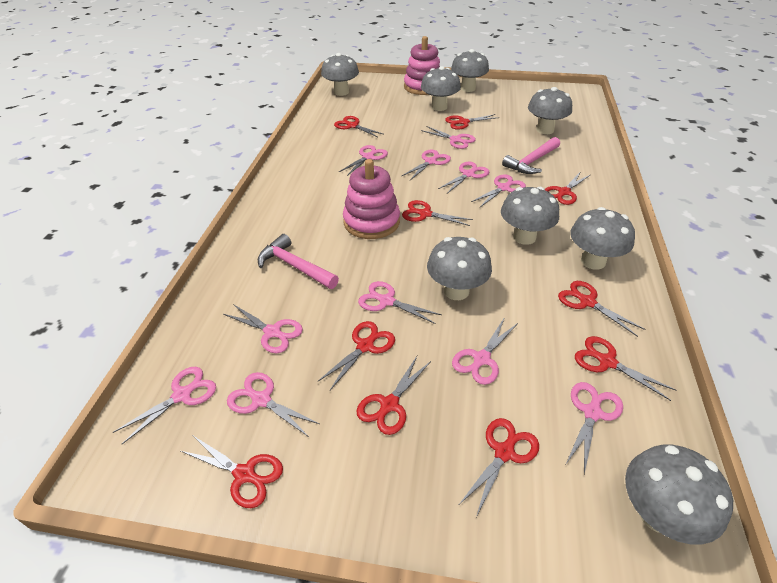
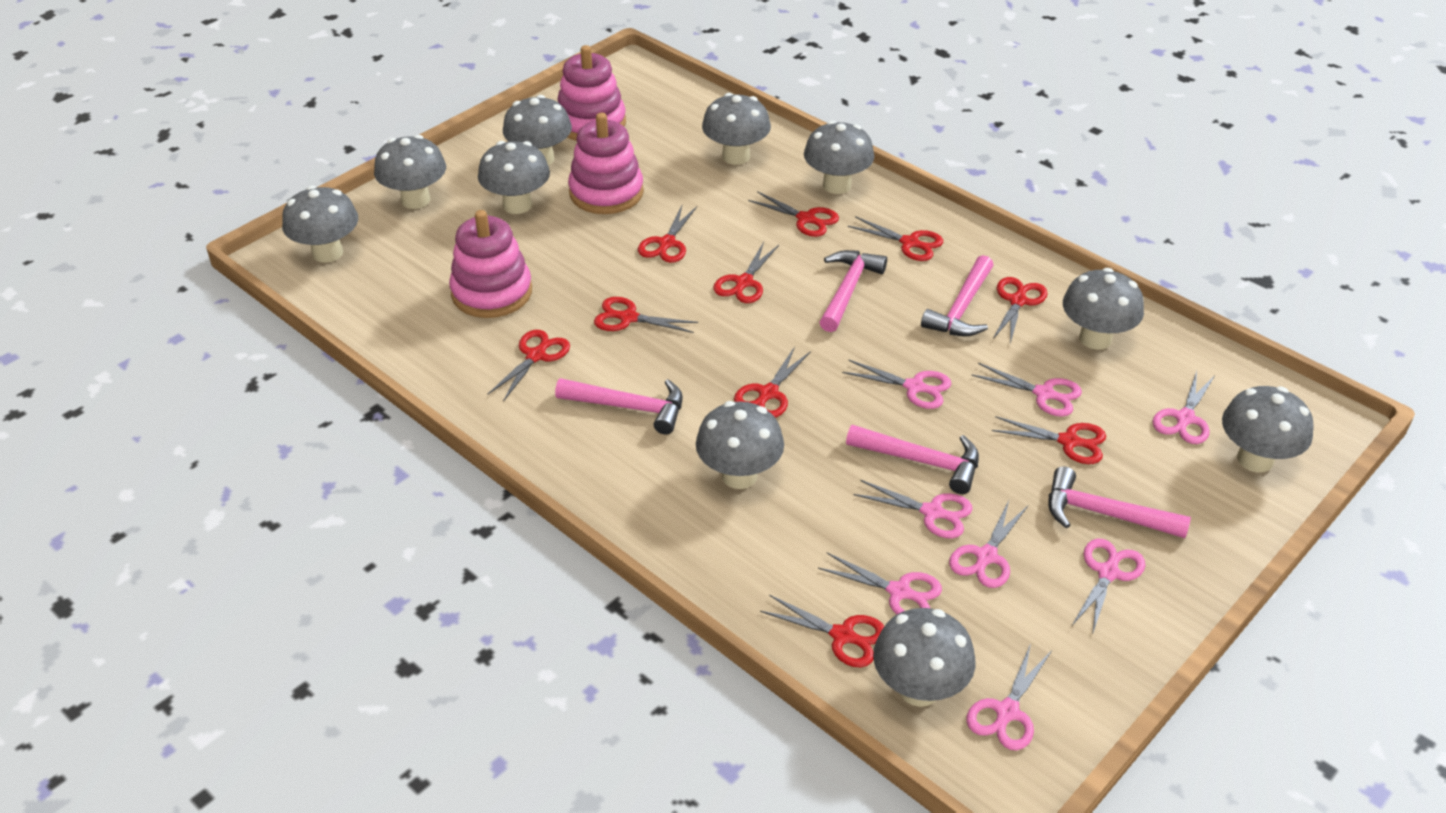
grey mushroom: [321,53,359,96] [421,66,461,111] [427,237,492,300] [451,49,489,92] [501,187,559,245] [528,87,572,134] [570,207,635,270] [625,444,733,545] = 8 -> [282,186,358,262] [374,135,446,209] [478,141,550,214] [503,95,572,166] [696,401,784,489] [702,93,771,165] [804,121,874,194] [873,608,975,707] [1063,268,1144,350] [1222,386,1314,473] = 10
pink hammer: [258,234,339,289] [502,137,560,174] = 2 -> [555,378,683,435] [819,250,887,332] [846,425,979,494] [921,255,994,336] [1048,466,1191,538] = 5
pink scissors: [113,367,216,444] [223,304,303,353] [227,372,320,437] [339,145,388,176] [358,281,442,324] [402,149,451,180] [421,126,476,149] [438,162,489,194] [452,317,519,385] [471,174,526,208] [566,382,623,474] = 11 -> [818,553,942,614] [842,360,951,409] [853,480,973,538] [949,500,1028,588] [966,643,1052,751] [971,363,1082,417] [1072,538,1145,635] [1153,371,1215,444] = 8
pink stacking toy: [343,159,400,239] [404,36,440,95] = 2 -> [449,210,532,318] [557,45,626,141] [568,113,644,214] = 3

